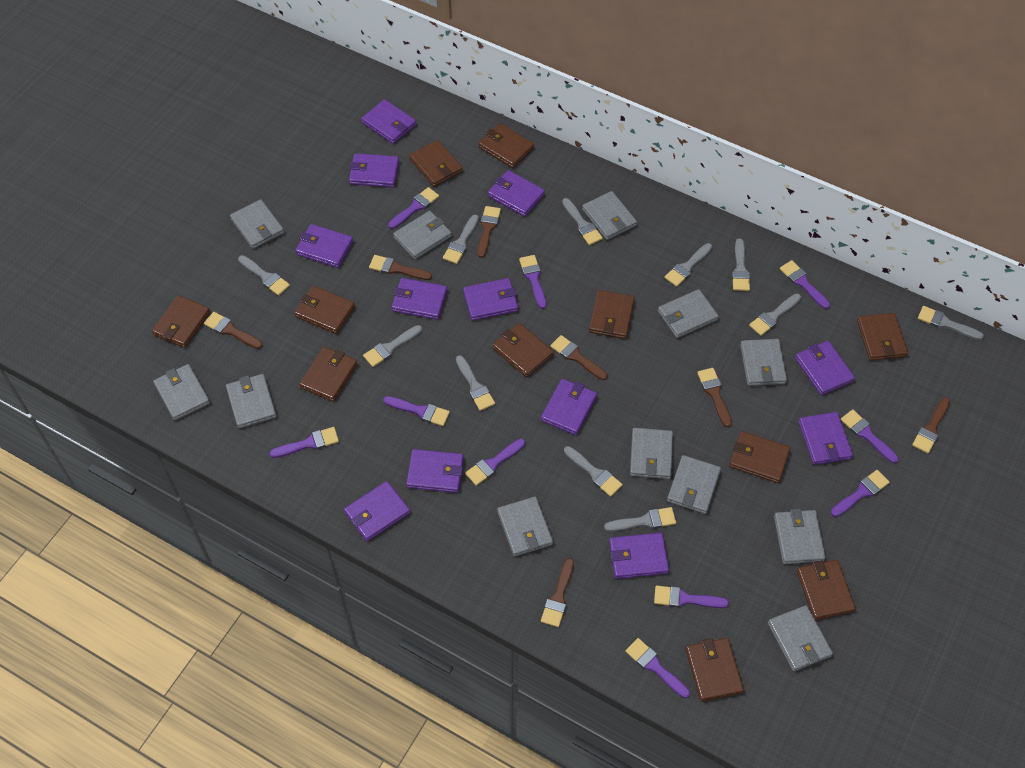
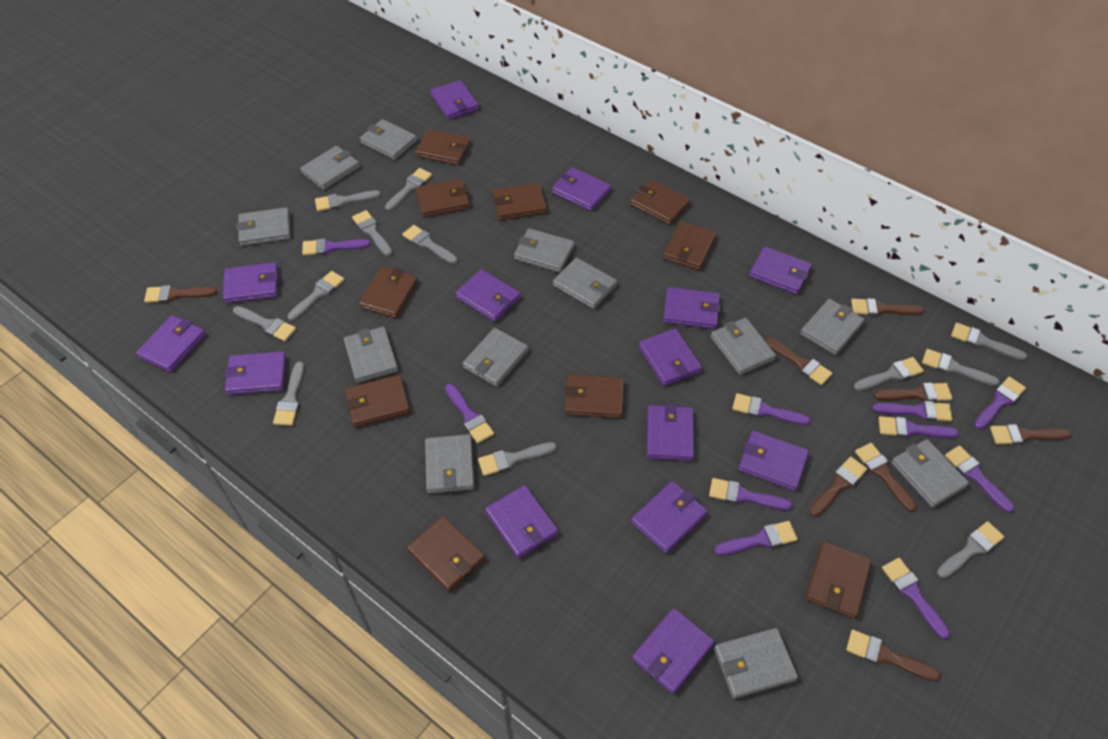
brown brush: [204,312,262,349] [369,255,432,280] [477,206,501,258] [541,558,574,627] [550,335,607,380] [697,368,732,427] [912,398,950,453] = 7 -> [144,285,218,303] [765,337,833,385] [809,457,867,517] [846,630,941,681] [851,298,924,316] [855,443,917,512] [874,383,953,402] [990,424,1071,445] = 8
brown wallet: [152,295,210,348] [294,286,355,334] [299,347,357,402] [409,140,463,187] [478,123,534,168] [493,323,554,377] [589,290,635,339] [686,638,744,702] [729,431,790,483] [797,560,856,620] [857,313,908,361] = 11 -> [345,375,410,428] [359,267,418,318] [407,516,485,592] [415,179,470,217] [416,129,471,165] [493,183,547,220] [565,374,624,418] [630,180,690,225] [663,221,716,270] [806,542,872,619] = 10
grey brush: [238,255,290,296] [363,325,422,367] [443,215,479,264] [456,355,495,411] [562,198,603,245] [564,446,623,497] [604,507,676,532] [664,243,712,287] [732,238,750,291] [749,294,801,336] [918,306,984,340] = 11 -> [233,306,296,341] [273,362,304,426] [287,271,344,321] [315,190,380,211] [352,210,392,256] [385,168,432,211] [402,225,458,264] [478,442,557,476] [854,357,924,391] [922,349,1000,386] [937,521,1004,578] [951,323,1027,360] = 12
purple wallet: [295,224,353,268] [344,481,410,541] [349,153,399,188] [361,99,416,144] [392,278,447,320] [406,449,464,493] [463,278,518,321] [488,170,545,217] [541,379,597,435] [609,533,669,579] [795,341,855,395] [799,412,853,465] = 12 -> [136,315,206,373] [223,262,278,303] [224,351,286,395] [431,80,479,120] [455,269,521,322] [485,485,558,559] [552,167,611,211] [631,481,707,554] [632,608,714,694] [639,328,702,386] [647,403,694,461] [663,287,721,329] [738,431,809,491] [749,246,812,295] = 14

